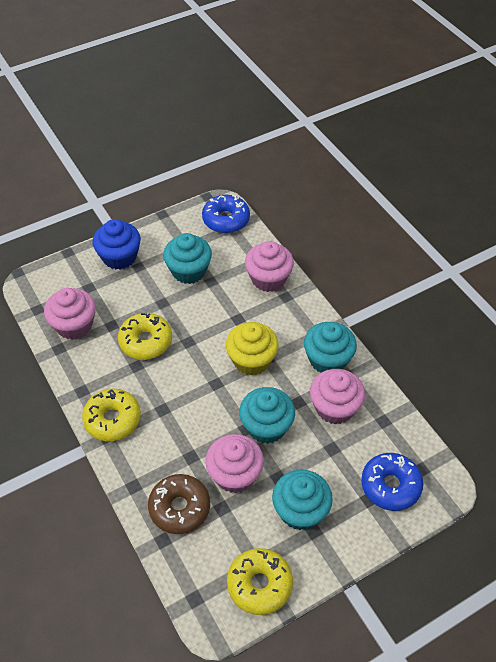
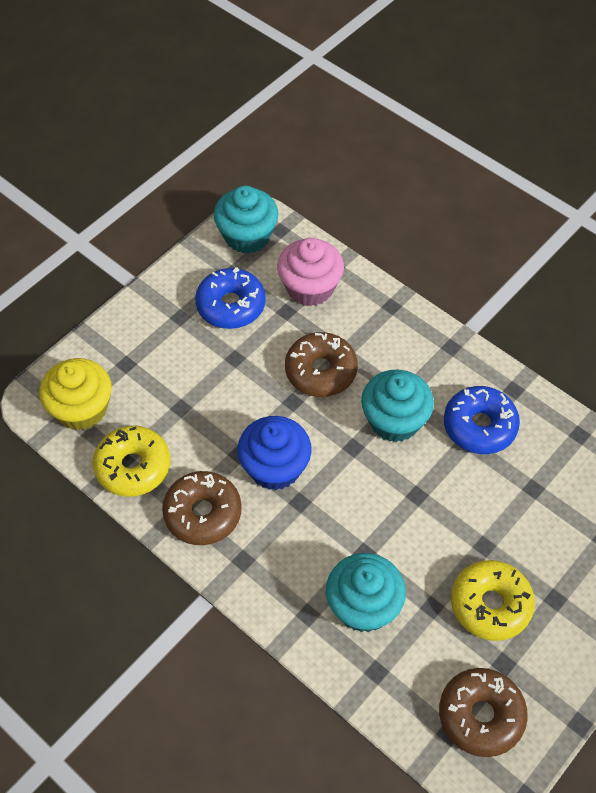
brown donut: [148,474,210,534] = 1 -> [162,471,242,545] [285,332,358,397] [439,668,528,757] = 3
pink cupcake: [44,288,96,340] [205,434,264,493] [245,241,294,292] [310,369,365,424] = 4 -> [277,238,344,306] = 1
turquoise cupcake: [163,233,212,284] [239,387,295,444] [272,470,333,531] [304,322,357,372] = 4 -> [214,186,279,253] [326,553,406,632] [361,369,434,442] = 3
yellow donut: [82,388,141,441] [118,313,172,360] [227,548,293,615] = 3 -> [93,426,170,497] [451,560,535,641] = 2

